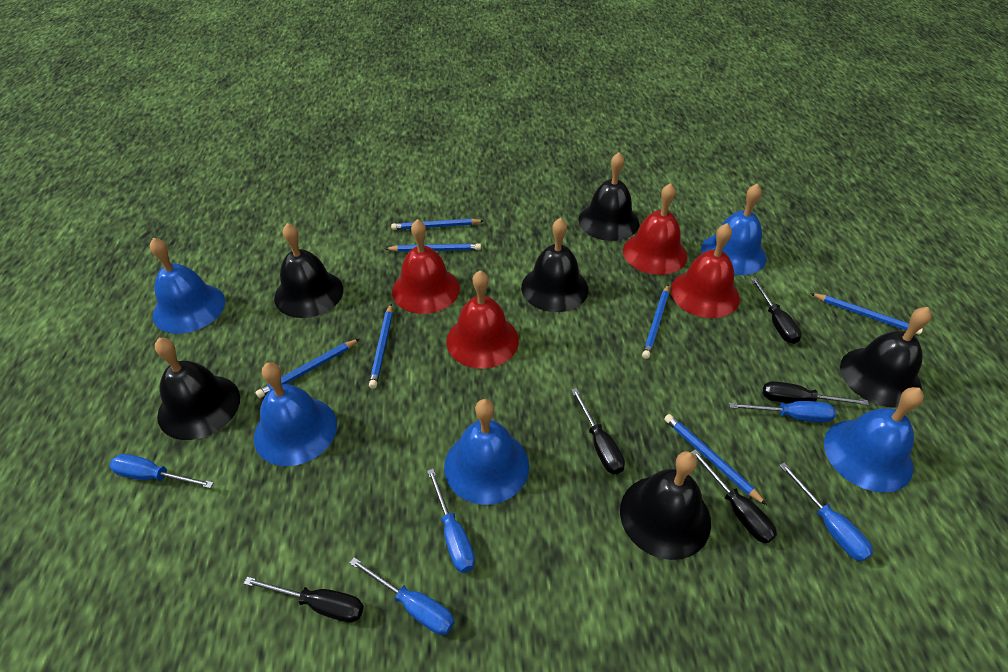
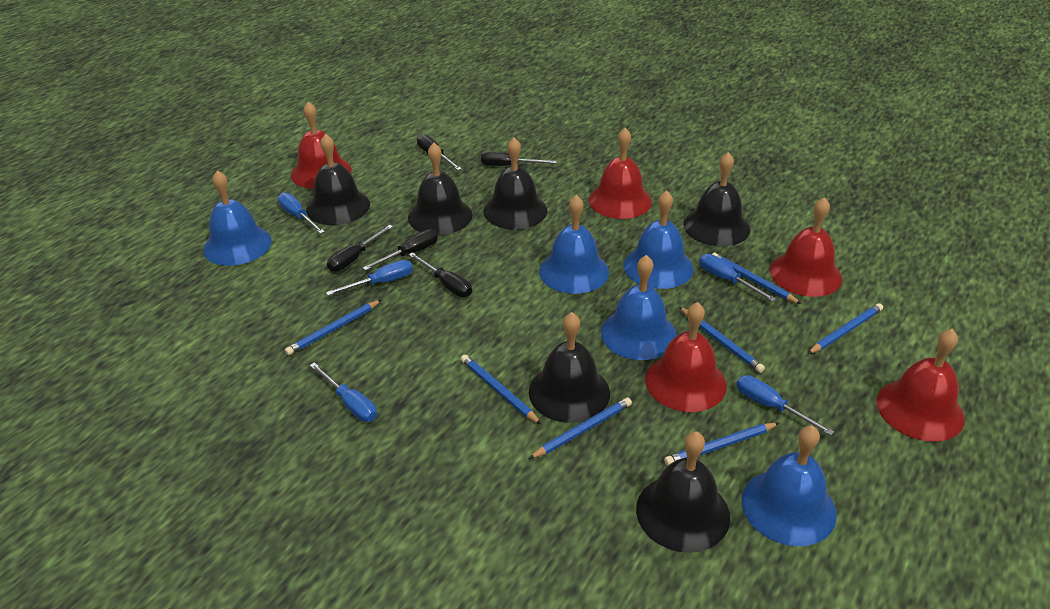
red bell: [392,219,460,314] [446,270,519,369] [623,183,687,275] [671,223,740,318] = 4 -> [291,102,352,189] [589,128,652,219] [645,302,727,412] [770,197,842,297] [876,329,965,442] = 5

